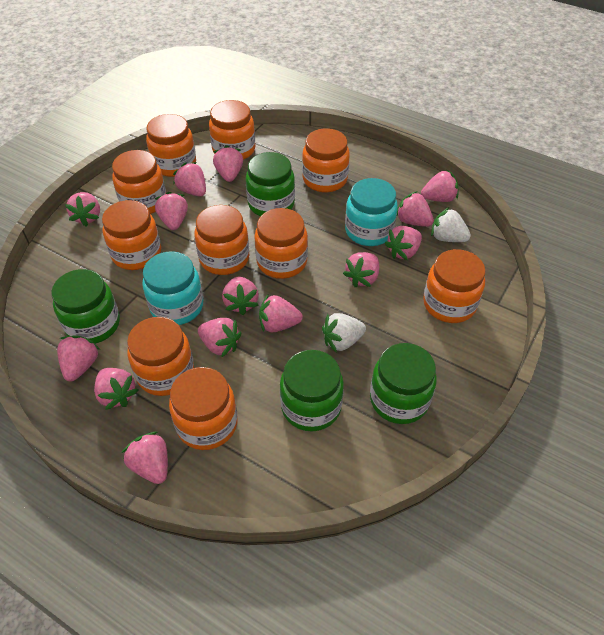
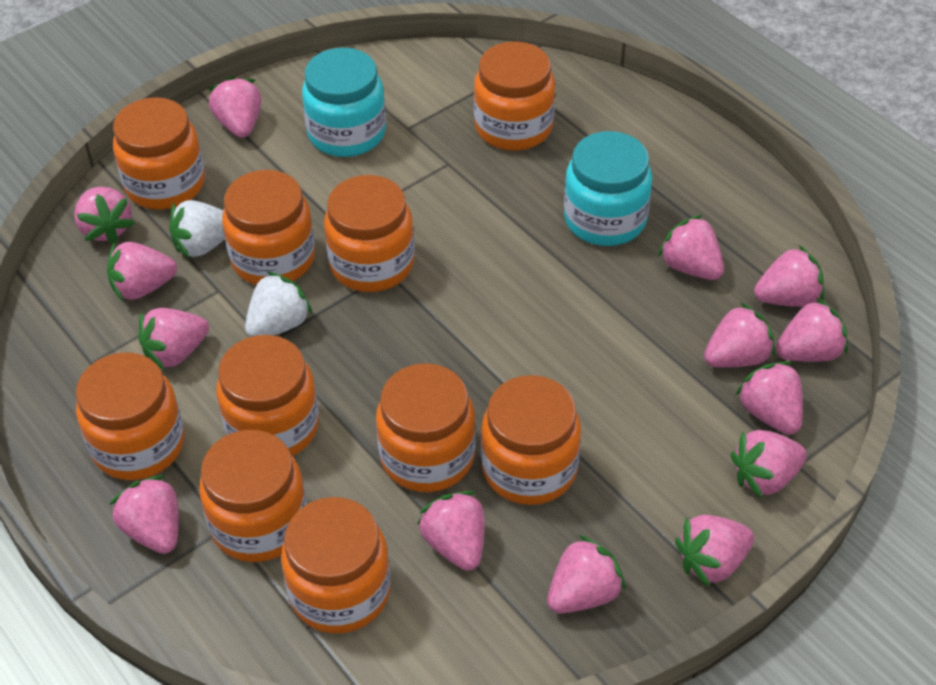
green jar: [51,269,120,344] [246,152,295,216] [280,350,344,431] [370,343,437,424] = 4 -> none = 0

